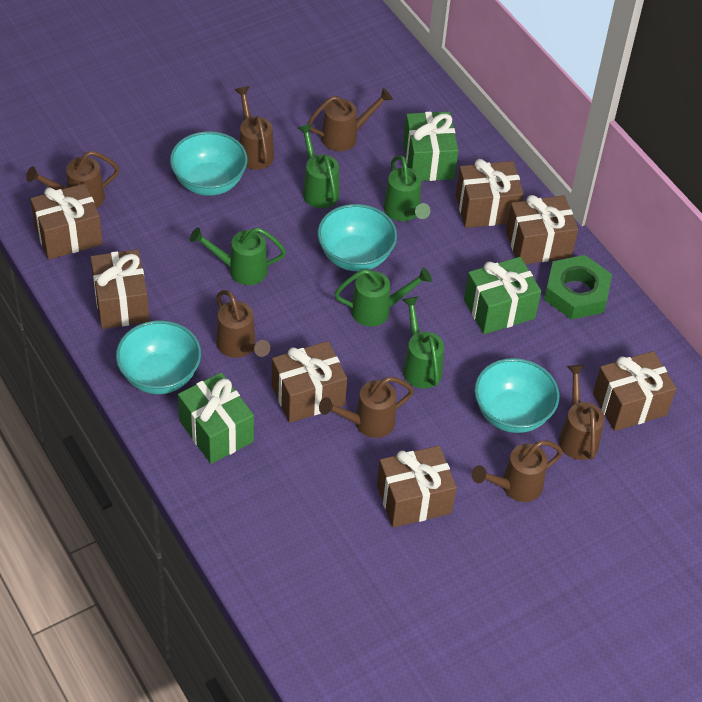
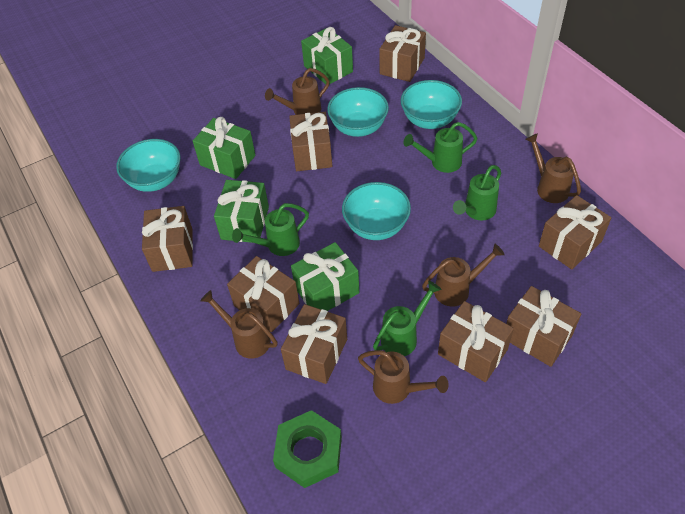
brown gift: [30,183,103,260] [90,249,150,329] [272,341,347,423] [377,446,457,528] [456,159,524,228] [506,195,578,264] [593,351,677,431] = 7 -> [142,206,193,272] [227,256,300,332] [281,304,347,384] [289,112,332,171] [379,25,426,82] [438,301,514,382] [506,286,581,367] [539,195,611,269] = 8
brown watering can: [26,151,119,208] [216,290,270,358] [235,86,274,170] [307,88,393,151] [319,377,414,438] [472,440,563,502] [559,365,604,460] = 7 -> [200,290,278,359] [265,68,330,115] [358,350,448,404] [422,244,505,307] [526,133,581,203] = 5
green gift: [178,372,254,464] [403,111,458,181] [464,257,541,334] = 3 -> [193,117,255,179] [214,180,269,243] [291,242,359,311] [301,27,353,84] = 4
green watering can: [190,227,286,285] [298,124,339,208] [334,267,432,327] [384,155,430,221] [402,296,444,388] = 5 -> [232,203,309,256] [373,281,442,356] [403,122,478,173] [453,165,501,220] = 4

